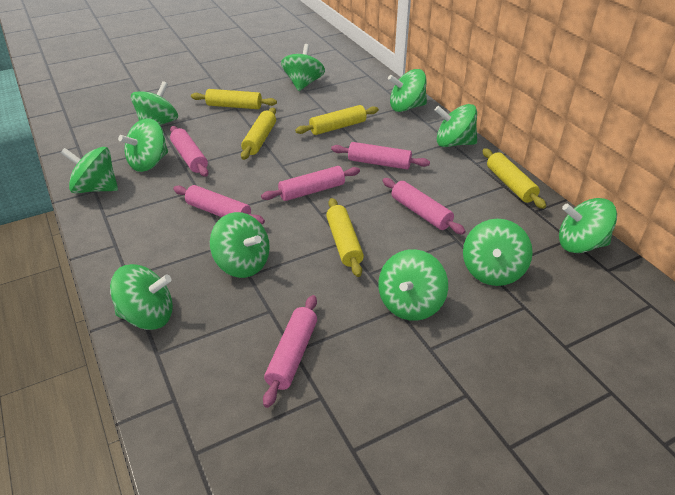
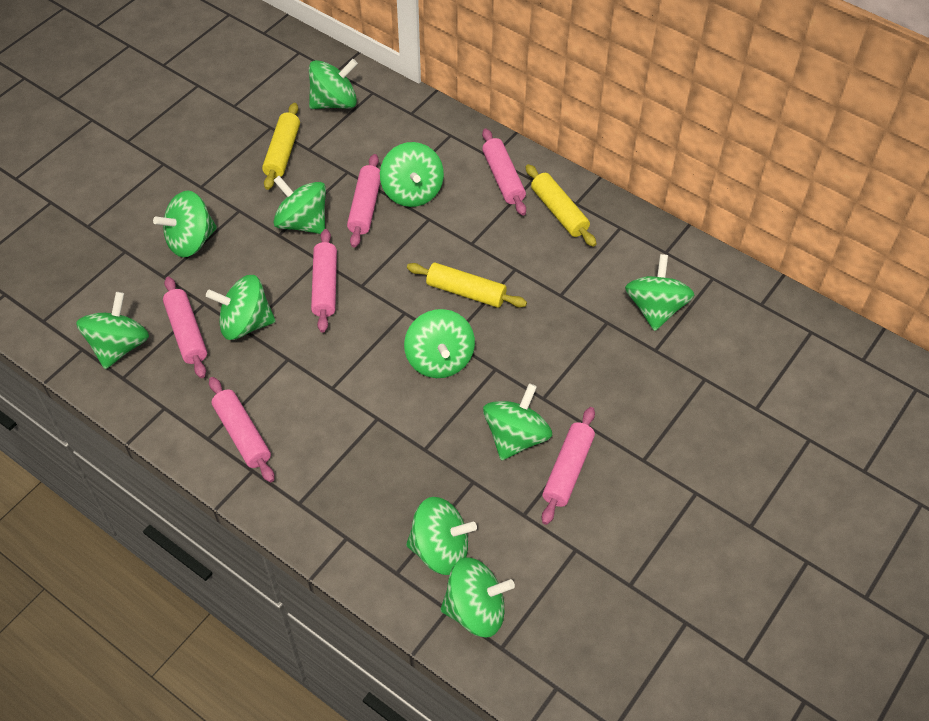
yellow rolling pin: [191,89,277,109] [241,108,276,160] [295,105,379,135] [326,198,364,277] [482,148,546,209] = 5 -> [262,103,300,190] [407,263,527,308] [525,164,597,247] = 3

